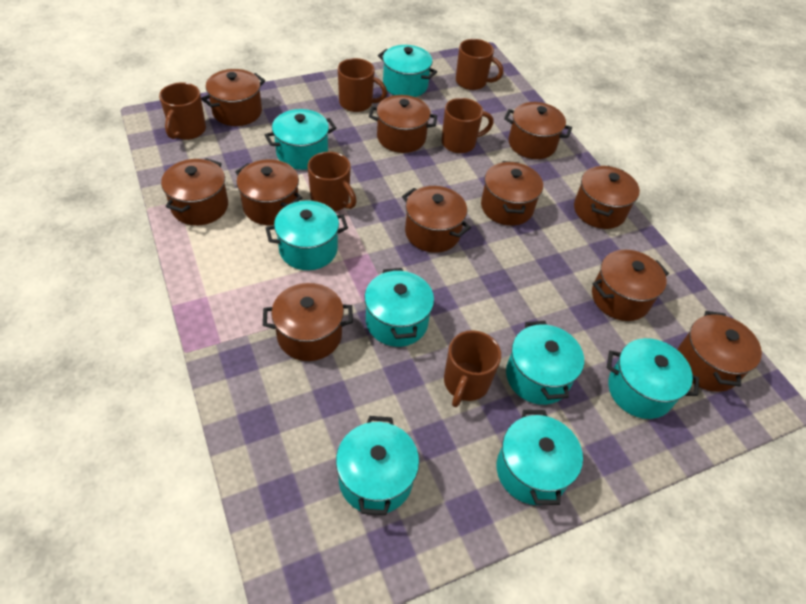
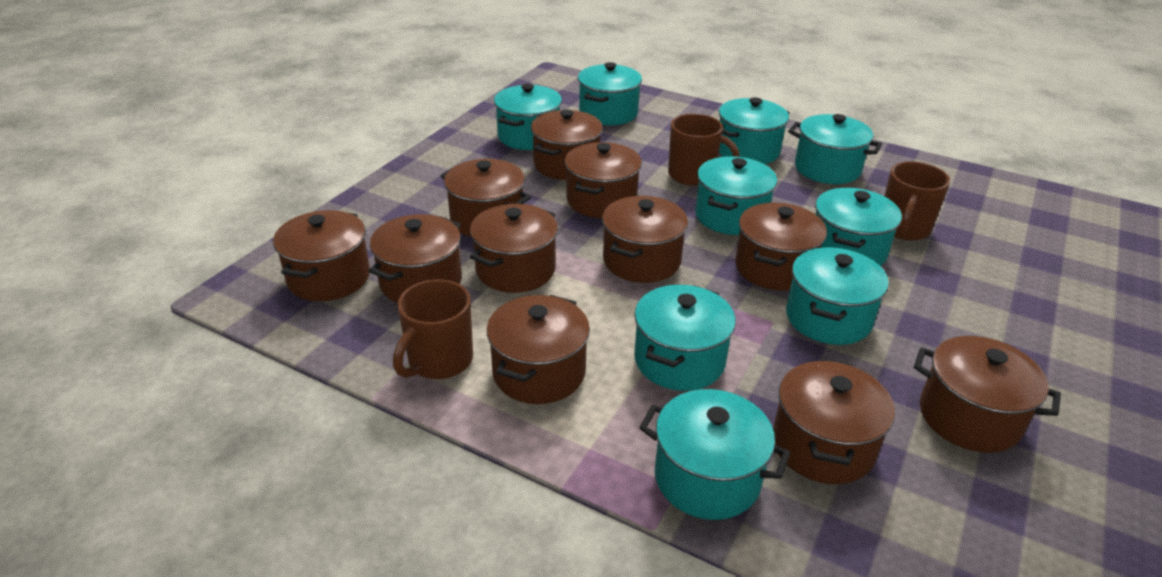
brown mug: [159,82,206,140] [307,152,356,212] [338,58,387,112] [442,98,494,153] [444,330,501,407] [456,39,503,90] = 6 -> [393,279,473,379] [668,114,740,186] [884,161,950,241] = 3
turquoise pot: [265,109,336,170] [266,200,348,270] [336,416,419,515] [365,268,434,347] [378,45,437,97] [497,410,583,505] [506,321,584,405] [607,338,699,419] = 8 -> [494,83,562,150] [578,62,642,125] [634,285,736,391] [639,389,790,520] [695,156,777,235] [719,97,790,164] [786,247,889,345] [788,114,882,184] [815,188,902,267] = 9

